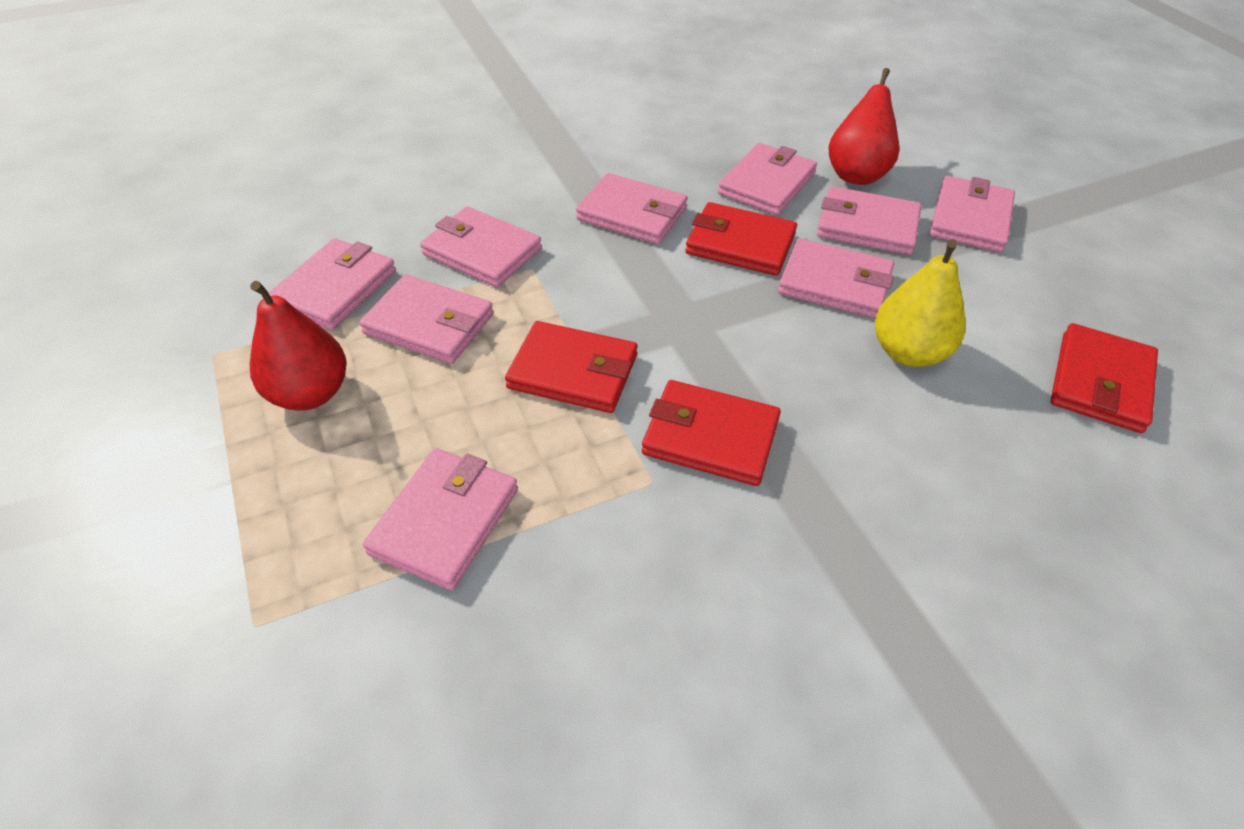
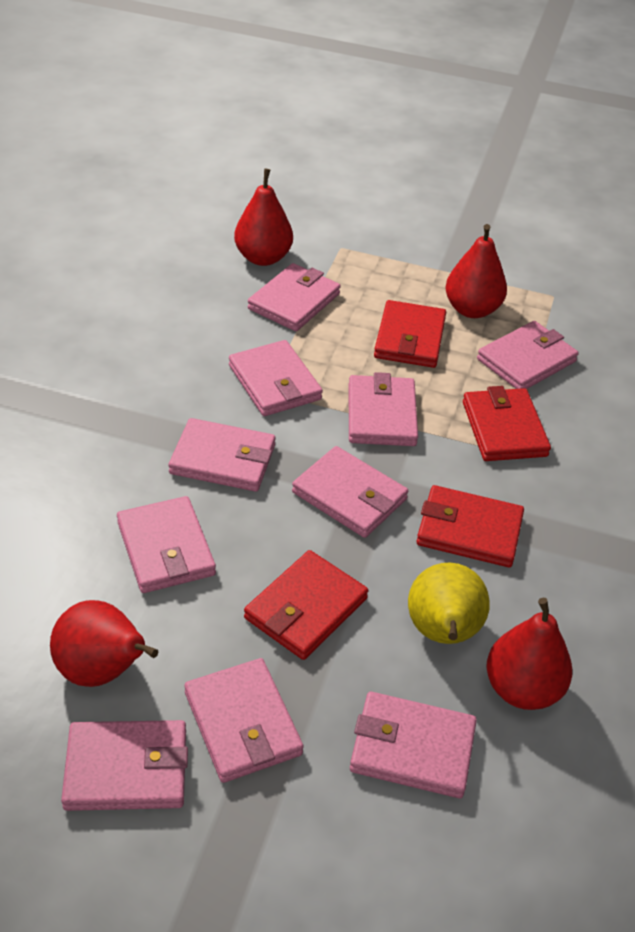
pink wallet: [269,238,396,330] [359,274,494,364] [363,448,518,591] [420,207,542,288] [576,173,688,244] [718,143,817,215] [778,238,894,318] [817,186,921,255] [929,176,1015,252] = 9 -> [61,720,188,811] [117,496,216,593] [169,418,276,492] [184,658,304,783] [229,340,323,416] [248,263,341,331] [292,446,408,538] [349,372,418,446] [350,692,477,798] [477,321,579,389] = 10
red pear: [250,281,347,411] [828,68,899,185] = 2 -> [50,600,158,687] [234,168,293,266] [445,224,507,318] [486,598,572,710] = 4

